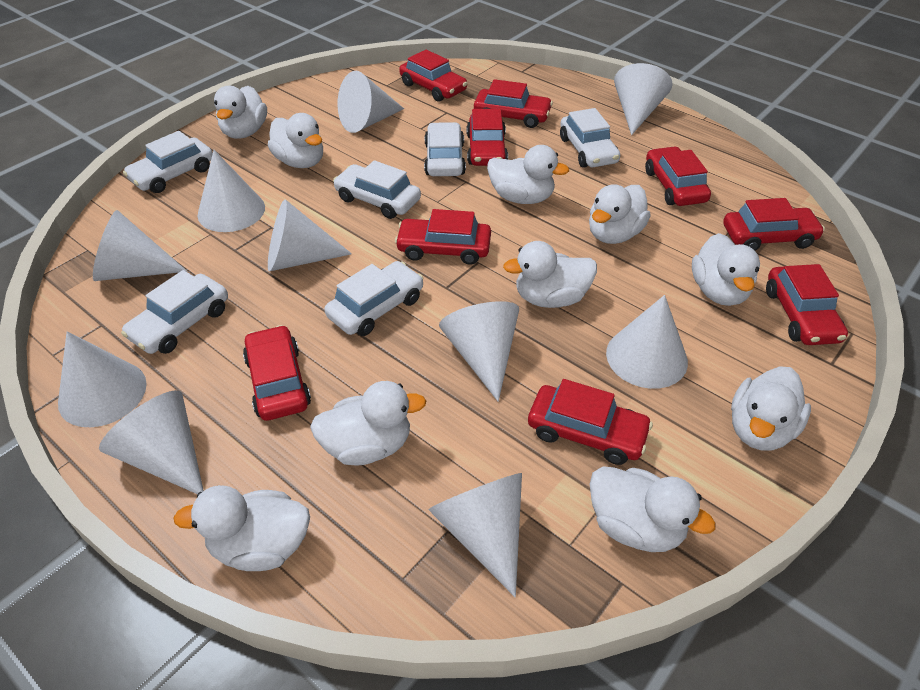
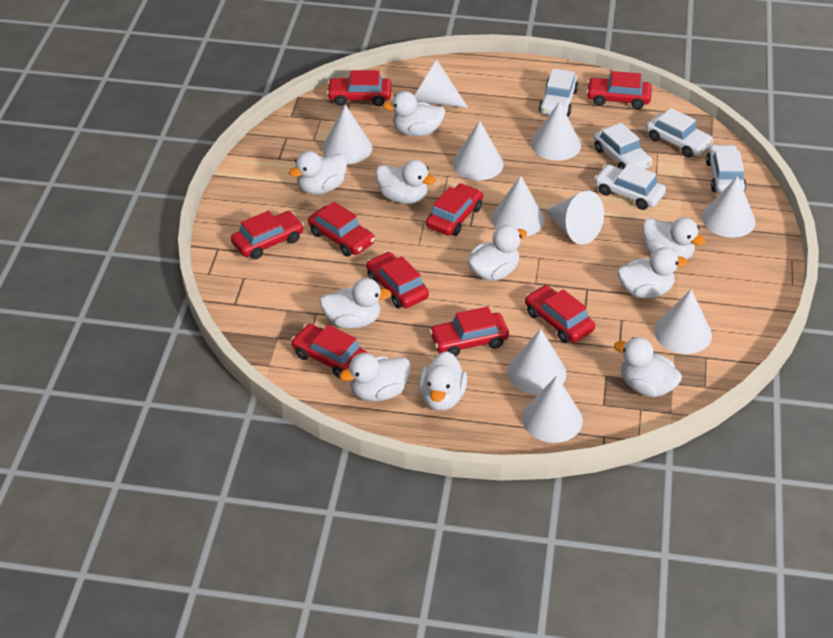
white car: [121,270,228,354] [123,131,213,193] [324,261,423,336] [333,160,421,219] [424,122,466,176] [560,108,620,168] = 6 -> [539,69,578,116] [593,123,652,169] [594,163,666,210] [646,108,714,158] [706,144,746,194] = 5

